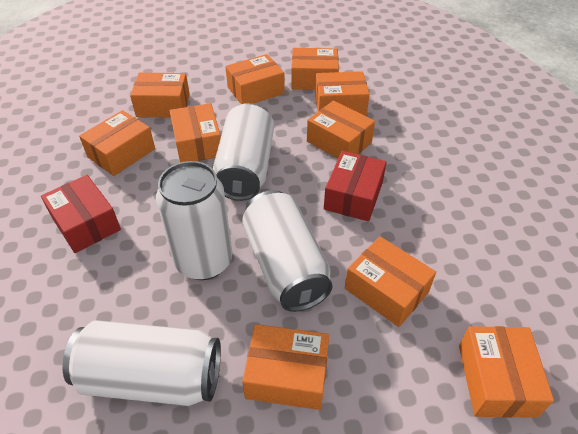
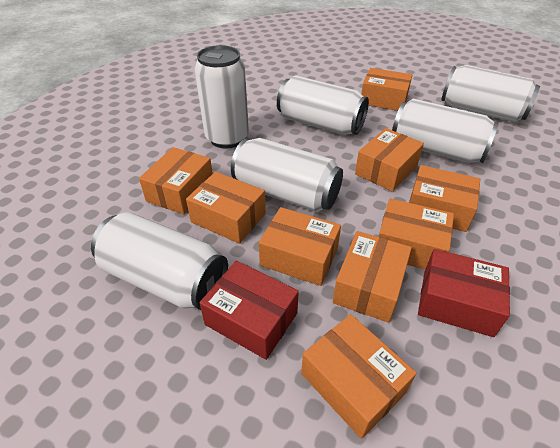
orange box: [79,110,155,176] [130,73,190,117] [170,103,221,162] [225,54,285,104] [242,324,329,410] [291,48,339,90] [307,100,375,159] [315,71,370,116] [345,236,436,327] [459,326,554,418] = 10 -> [139,147,213,214] [186,172,266,244] [259,207,341,286] [301,314,416,439] [333,231,412,323] [355,128,424,192] [361,68,412,111] [379,198,454,270] [409,165,480,232] = 9
white can: [63,320,221,406] [156,161,233,280] [213,103,274,201] [242,190,333,312] = 4 -> [91,212,228,310] [195,45,249,149] [231,138,343,212] [277,75,369,135] [392,99,499,163] [442,65,540,122] = 6

